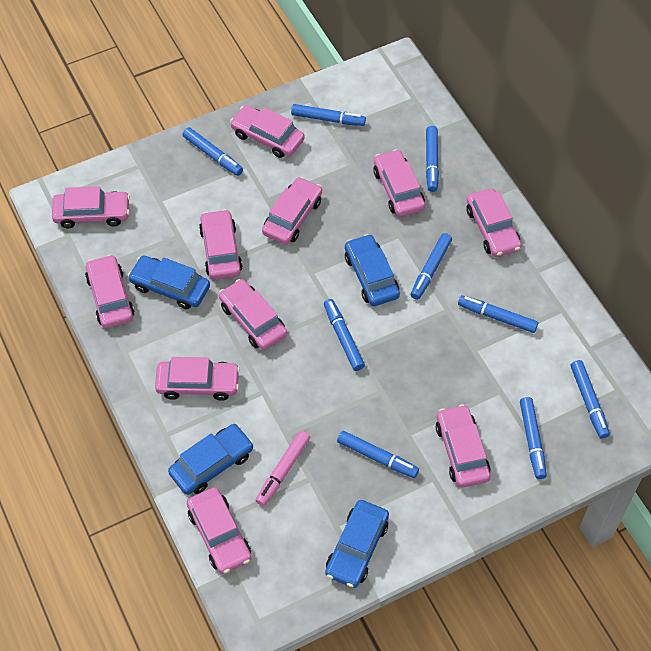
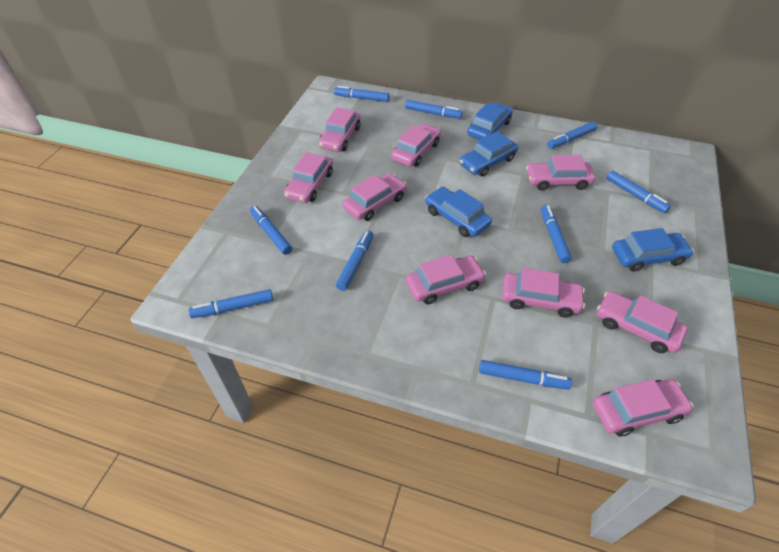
pink car: [52,186,130,229] [85,255,135,328] [155,357,240,401] [187,487,251,574] [199,209,243,280] [219,279,287,350] [230,105,305,158] [262,177,322,245] [373,149,425,217] [436,404,491,488] [467,188,521,257] = 11 -> [284,152,333,203] [318,107,361,152] [342,173,407,221] [391,123,441,167] [406,255,486,304] [502,268,585,318] [526,155,595,191] [593,379,693,437] [597,291,688,353] = 9
pink marker: [255,431,310,506] = 1 -> none = 0

